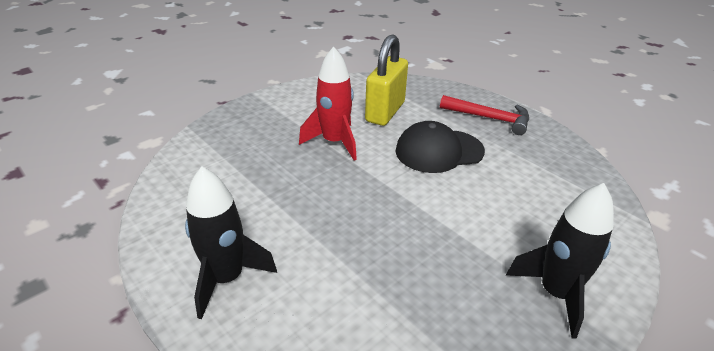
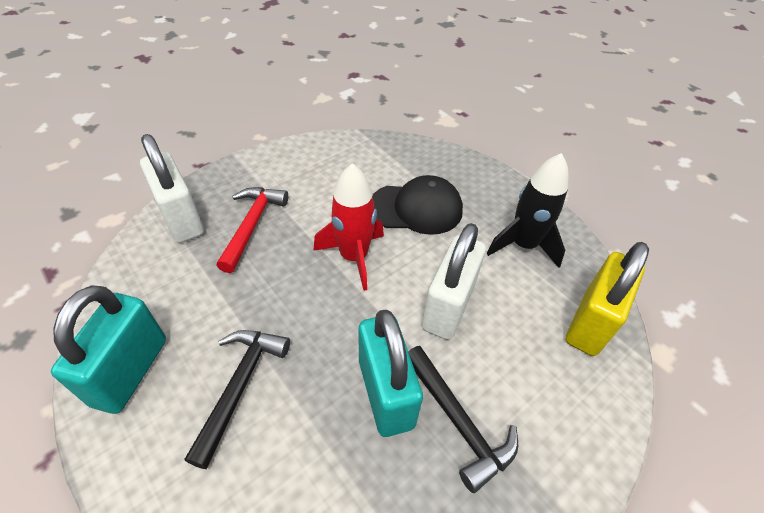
black hammer: none = 0 -> [184,330,290,469] [408,346,518,493] = 2
black rocket: [185,166,277,319] [506,183,614,339] = 2 -> [487,153,568,268] = 1
turquoise padlock: none = 0 -> [51,285,166,414] [359,310,423,437] = 2
white padlock: none = 0 -> [140,134,204,243] [422,223,486,340] = 2

